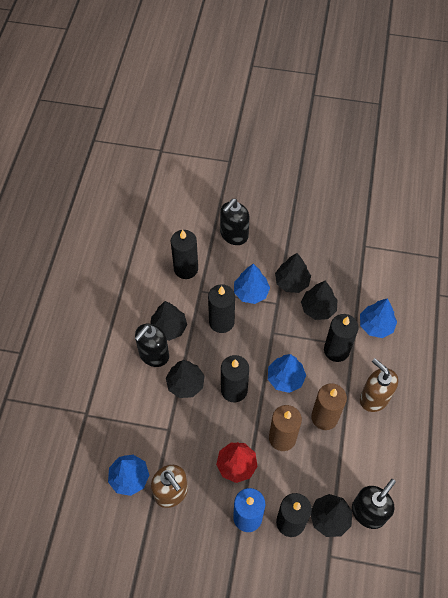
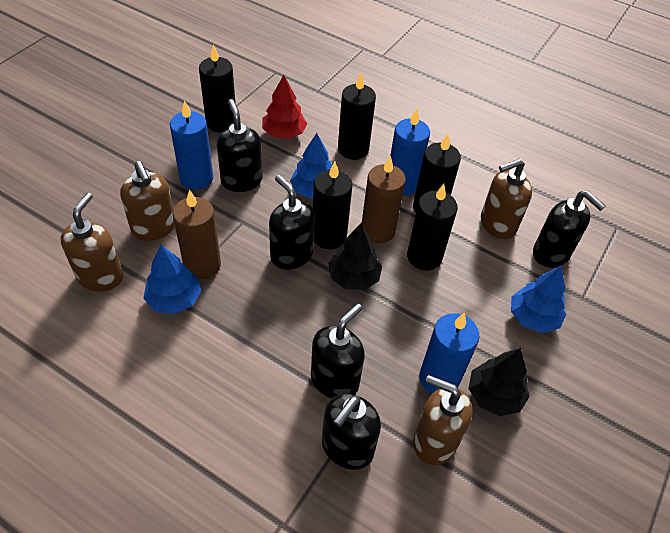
black soap dispenser: [134,324,169,367] [220,199,249,245] [352,479,396,529] = 3 -> [217,99,263,192] [269,175,315,270] [311,303,365,399] [322,394,381,470] [533,190,606,268] = 5
black tree: [150,301,187,341] [166,360,205,398] [275,253,311,293] [301,281,337,320] [311,494,352,537] = 5 -> [328,223,382,290] [468,348,530,416] = 2
blue candle: [233,488,265,532] = 1 -> [170,100,213,190] [391,109,430,196] [419,313,479,394] = 3
blue tree: [108,455,149,496] [234,264,270,304] [268,354,306,393] [360,298,397,338] = 4 -> [143,245,201,314] [290,133,332,199] [511,265,566,333] = 3
brown soap dispenser: [151,465,188,508] [360,358,398,412] = 2 -> [60,193,123,292] [120,161,175,241] [413,375,473,465] [481,159,532,239] = 4

